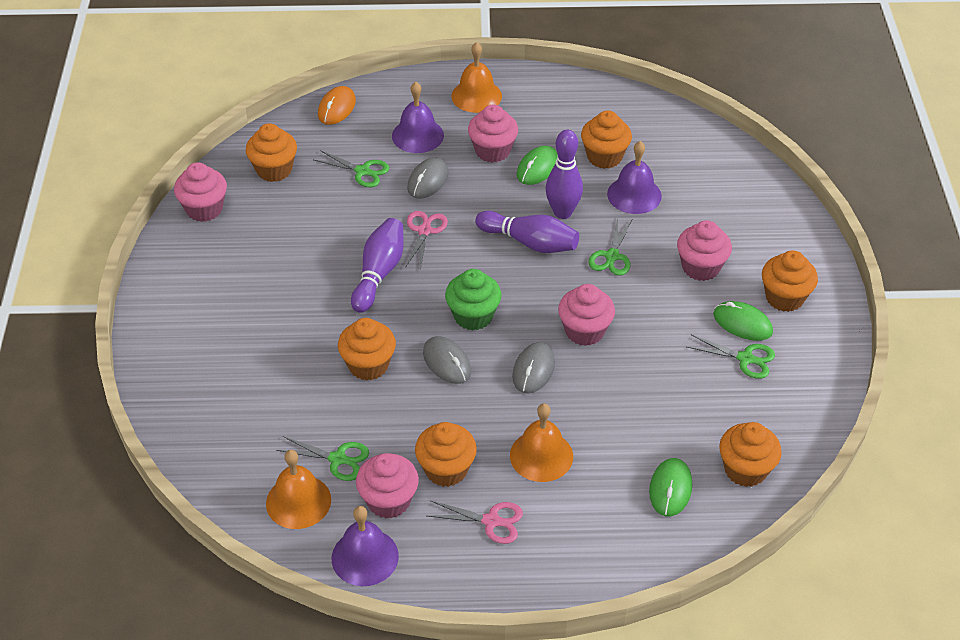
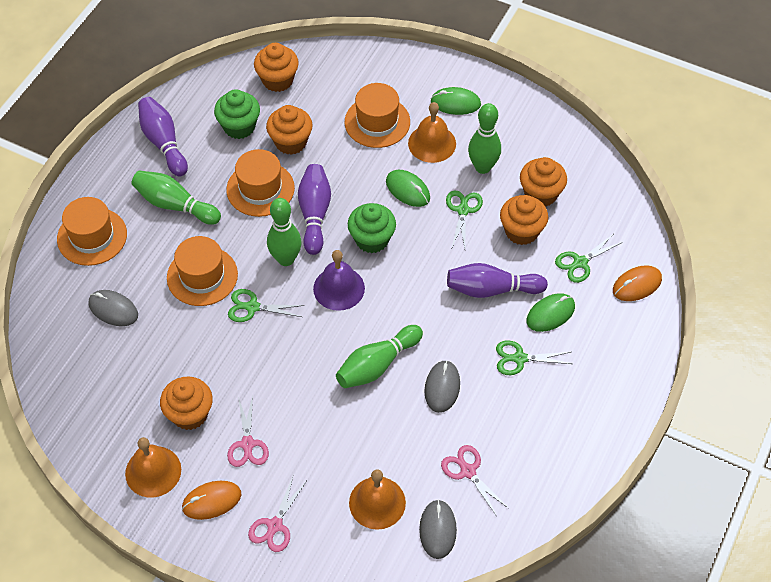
green bowling pin: none = 0 -> [131,171,221,225] [267,198,302,266] [336,325,423,388] [468,103,501,174] = 4
green cupcake: [445,269,502,330] = 1 -> [214,89,260,139] [348,203,396,253] = 2
orange cupcake: [246,123,297,182] [338,318,396,380] [415,422,477,487] [581,110,632,169] [719,422,782,487] [762,250,818,312] = 6 -> [160,377,213,430] [254,43,299,92] [266,105,313,155] [500,195,548,245] [520,157,567,207] = 5
orange hat: none = 0 -> [57,197,127,266] [167,236,238,306] [226,149,295,217] [345,83,410,148] = 4
orange mouse: [318,86,356,125] = 1 -> [182,481,241,520] [613,265,662,301] = 2
pink cupcake: [174,162,227,222] [356,453,419,519] [468,104,518,163] [558,284,615,346] [677,220,732,281] = 5 -> none = 0
pink scissors: [405,211,448,270] [427,501,523,544] = 2 -> [227,395,269,467] [248,477,306,552] [441,445,508,515] = 3
purple bell: [332,506,399,586] [392,82,444,153] [607,141,662,214] = 3 -> [313,250,365,311] = 1

